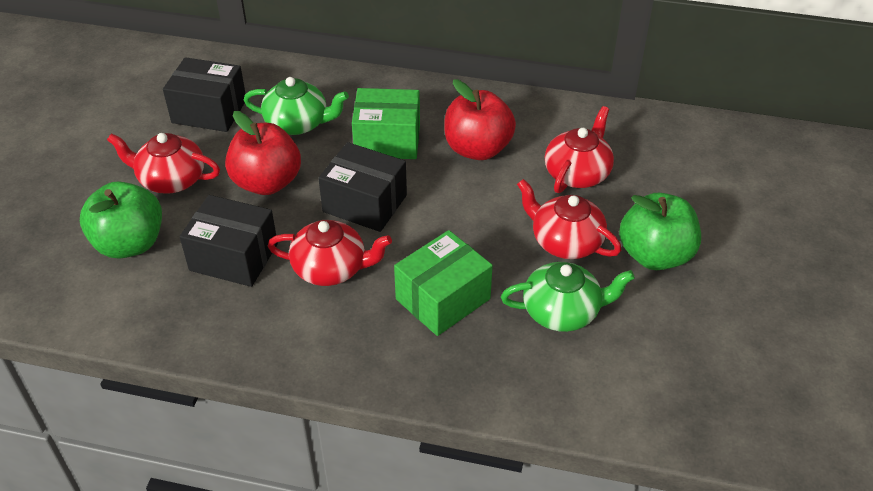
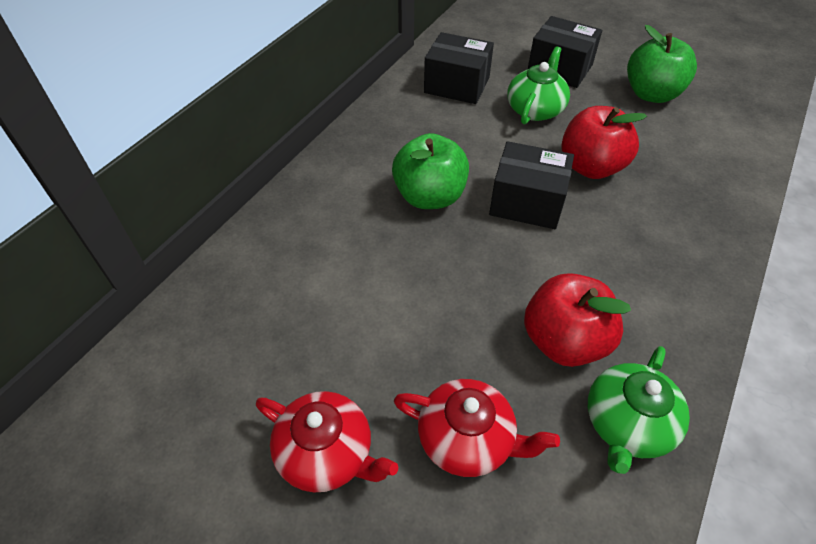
green box: [352,88,420,159] [394,230,493,336] = 2 -> none = 0
red teapot: [107,133,220,194] [268,220,392,286] [517,179,621,259] [545,106,614,193] = 4 -> [256,391,398,492] [394,379,560,477] = 2

